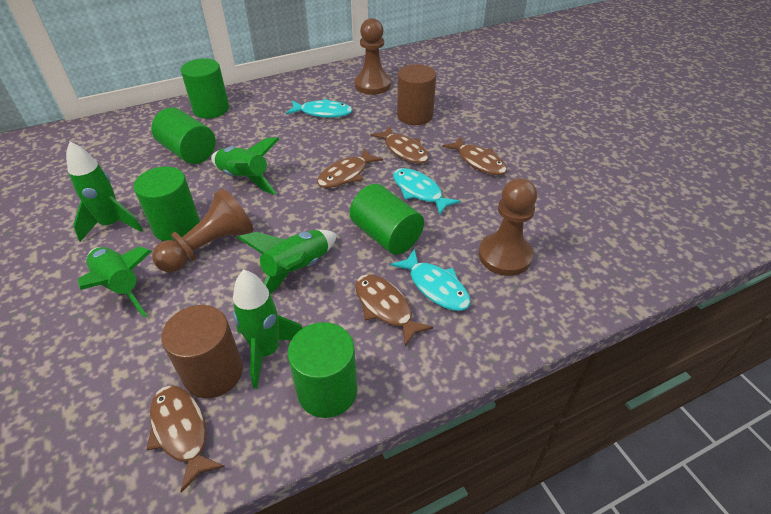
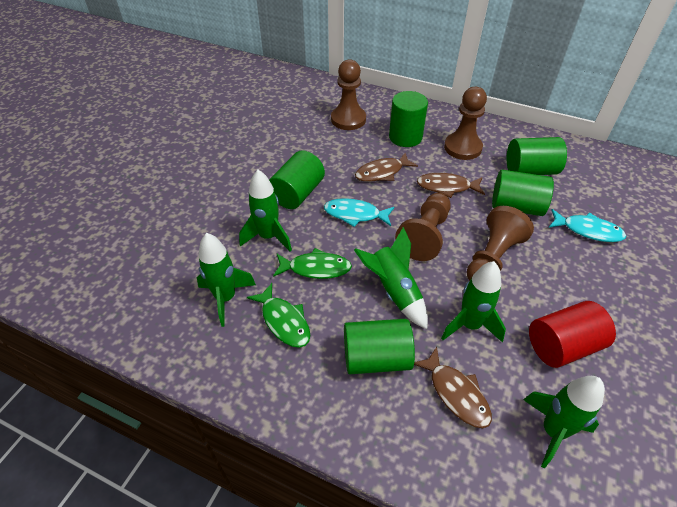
brown cylinder: [161,305,243,398] [397,64,436,125] = 2 -> none = 0
brown fish: [147,385,225,493] [317,148,383,188] [355,274,433,347] [371,126,429,164] [442,136,507,175] = 5 -> [355,153,418,182] [414,347,492,428] [417,173,485,198] = 3
brown pawn: [152,188,253,272] [355,18,391,95] [479,178,537,276] = 3 -> [331,59,366,130] [395,193,451,261] [444,87,487,160] [467,206,534,281] = 4
green fish: none = 0 -> [247,283,310,348] [273,248,352,279] = 2
red cylinder: none = 0 -> [529,301,616,368] = 1
turquoise fish: [286,99,352,118] [390,249,471,311] [393,168,460,215] = 3 -> [324,198,394,227] [549,209,626,242] = 2

